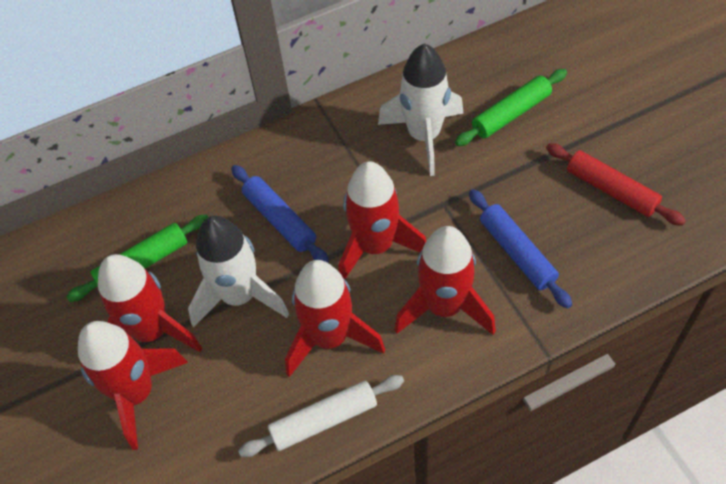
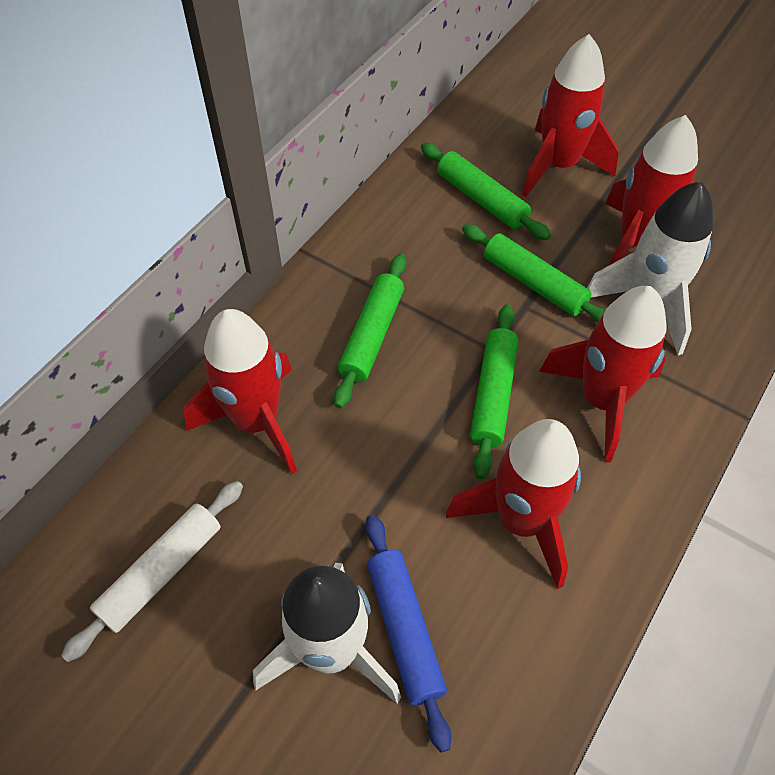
blue rolling pin: [231,165,329,263] [469,189,572,309] = 2 -> [365,515,451,753] = 1
green rolling pin: [66,215,208,302] [455,69,567,146] = 2 -> [333,254,406,408] [421,143,551,240] [462,224,605,323] [470,305,518,479] = 4
red rolling pin: [546,143,686,226] = 1 -> none = 0

